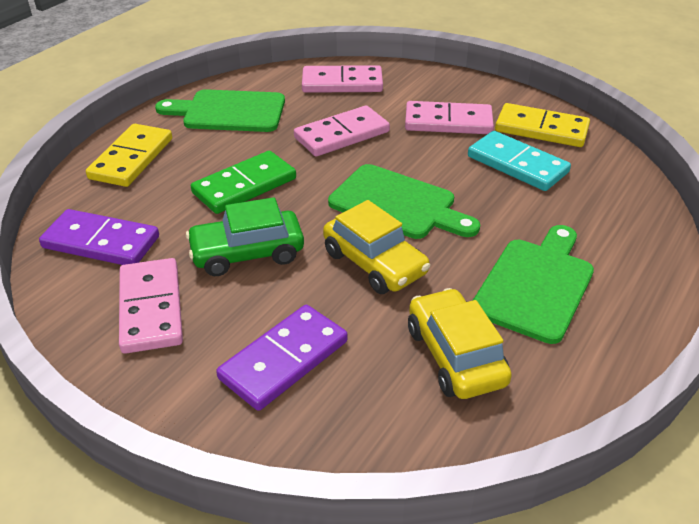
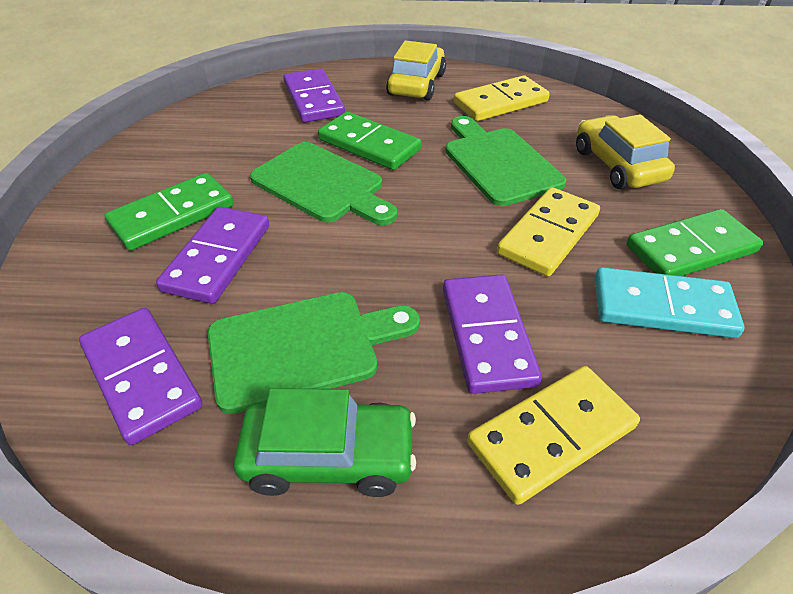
green domino: [191,151,296,214] = 1 -> [105,173,234,251] [318,112,422,170] [626,209,763,276] = 3
pink domino: [119,258,183,354] [294,106,390,156] [302,65,383,93] [405,101,494,134] = 4 -> none = 0
purple domino: [39,209,159,265] [216,305,348,411] = 2 -> [79,308,203,445] [156,207,269,304] [283,68,345,122] [443,274,542,394] = 4
yellow domino: [86,124,172,187] [495,103,590,147] = 2 -> [454,75,550,121] [467,366,640,505] [497,187,600,276] = 3

